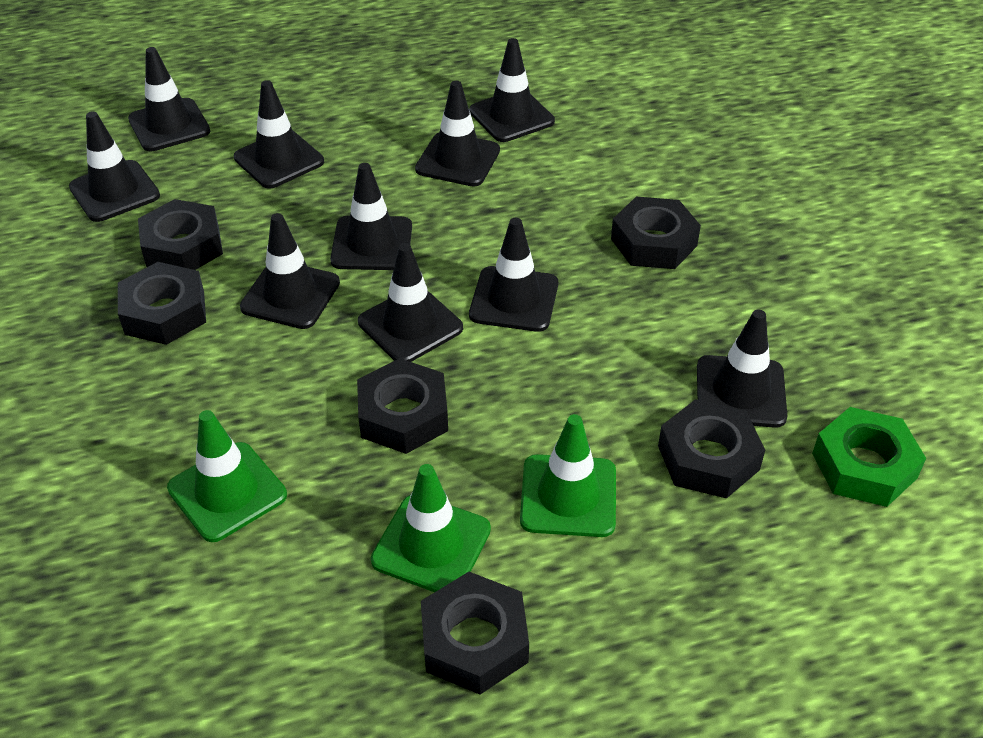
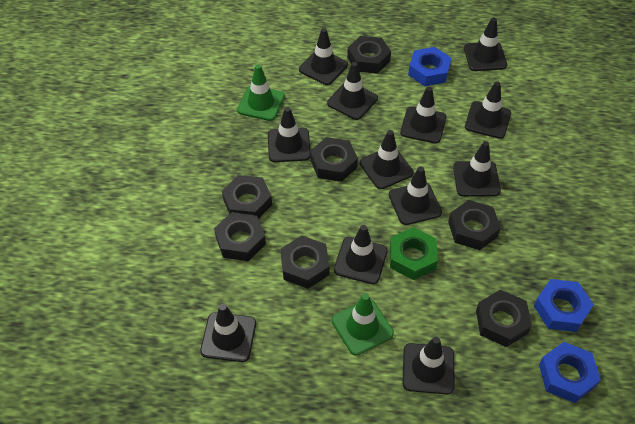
black nut: [118,262,206,345] [138,199,223,270] [357,358,448,454] [421,572,529,695] [611,197,701,269] [658,399,765,499] = 6 -> [214,212,266,261] [222,175,272,219] [281,236,330,289] [310,137,358,182] [347,36,391,74] [448,200,501,250] [476,290,532,347] = 7
black traffic cone: [69,111,160,222] [128,47,210,151] [234,80,324,189] [240,213,340,329] [330,163,412,270] [358,243,463,362] [415,81,500,186] [469,38,555,142] [469,218,558,332] [697,309,787,428] = 10 -> [200,304,256,362] [268,107,310,162] [299,28,348,85] [327,62,378,120] [334,225,388,284] [360,130,414,189] [389,166,442,225] [400,87,446,143] [403,337,455,394] [453,141,501,197] [464,18,507,71] [465,81,511,139] = 12
blue nut: none = 0 -> [408,47,451,86] [534,279,594,332] [539,342,601,403] = 3
green traffic cone: [167,410,287,542] [371,464,491,592] [520,414,616,537] = 3 -> [237,64,285,121] [332,293,394,356] = 2

